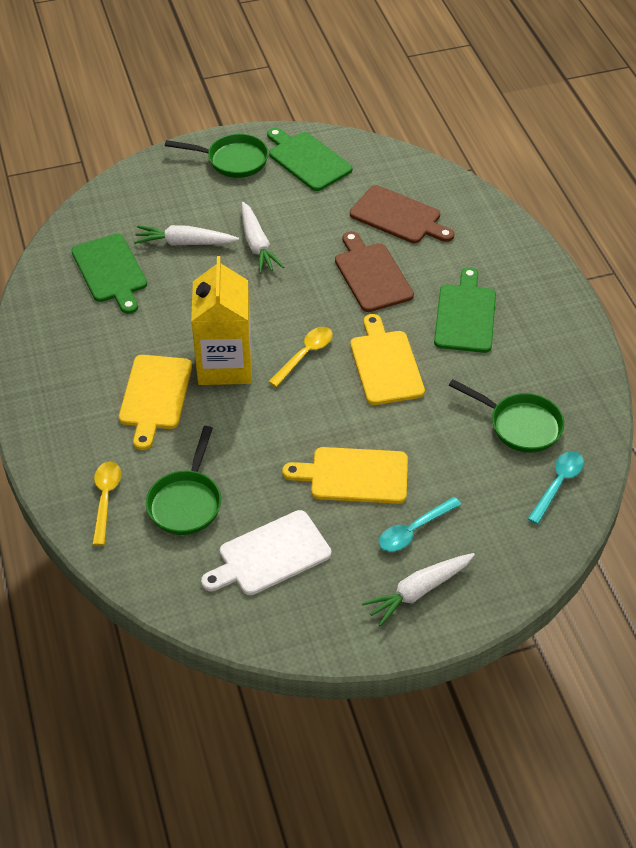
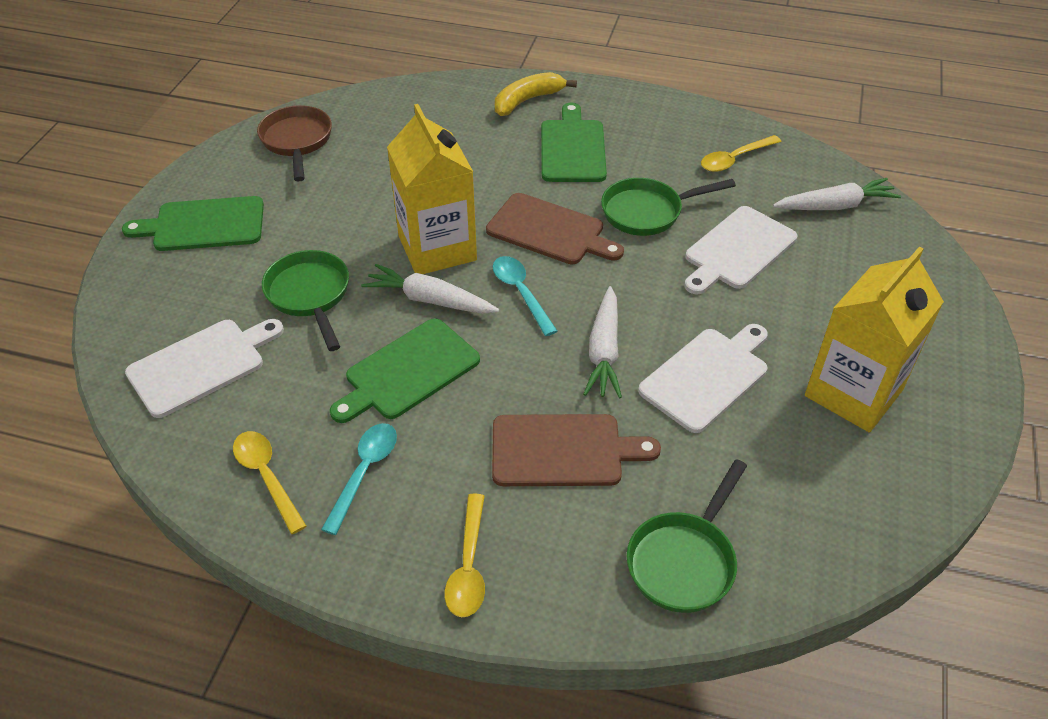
brown pan: none = 0 -> [257,105,332,182] = 1
white cutting board: [201,510,331,595] = 1 -> [125,319,284,418] [638,324,768,433] [684,206,798,295] = 3
yellow banana: none = 0 -> [495,72,577,116] = 1
yellow carton: [191,256,252,385] = 1 -> [387,104,477,274] [805,247,944,432] = 2
yellow cutting board: [119,355,192,450] [282,447,408,504] [350,314,425,405] = 3 -> none = 0
yellow spoon: [92,461,121,546] [268,327,333,387] = 2 -> [233,431,307,534] [445,493,485,617] [701,135,781,172] = 3

